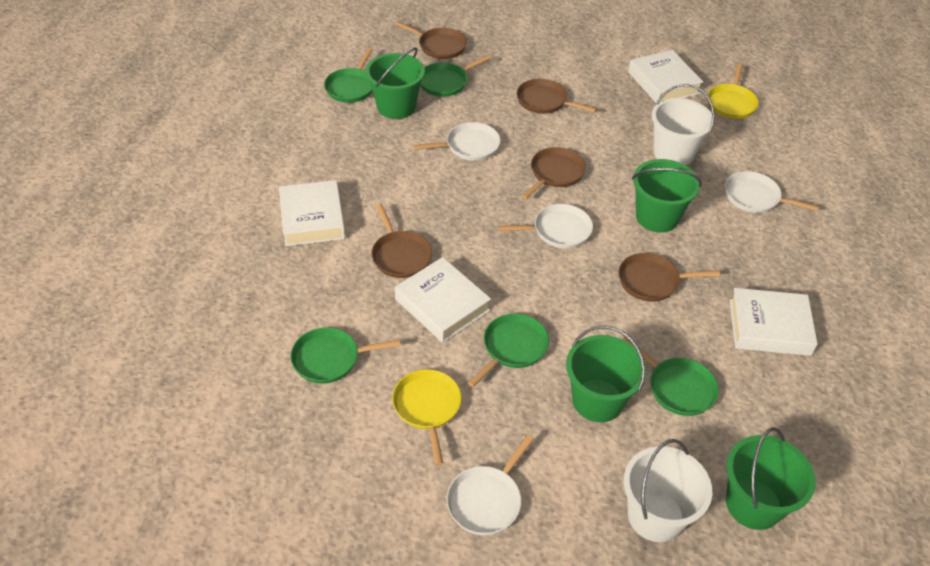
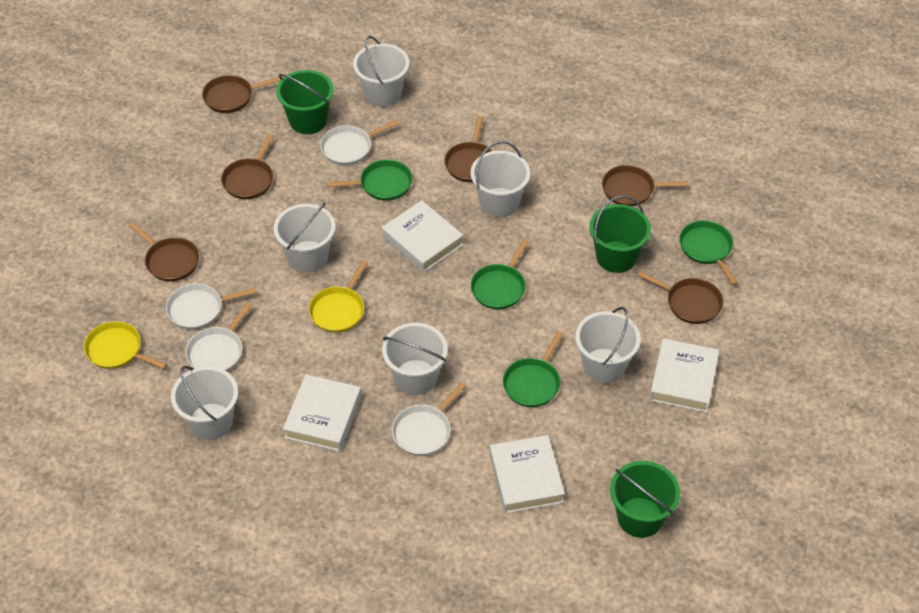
brown pan: [371,204,432,278] [395,21,467,59] [517,79,597,114] [522,147,586,199] [618,253,720,302] = 5 -> [129,222,199,282] [202,75,281,113] [221,134,274,199] [444,116,492,182] [602,165,688,206] [638,271,723,324] = 6
green bucket: [365,47,425,119] [566,325,646,422] [632,159,702,233] [726,427,815,530] = 4 -> [276,70,334,134] [589,195,651,273] [610,461,680,538] = 3
green pan: [290,327,400,384] [324,48,373,103] [420,55,491,97] [468,314,549,387] [623,337,719,416] = 5 -> [327,160,413,201] [471,240,529,309] [503,331,563,407] [679,220,738,285] = 4
white bucket: [624,439,712,542] [652,84,715,165] = 2 -> [171,366,238,440] [274,203,335,272] [353,36,409,107] [382,323,448,395] [470,141,530,218] [575,307,641,384] = 6

